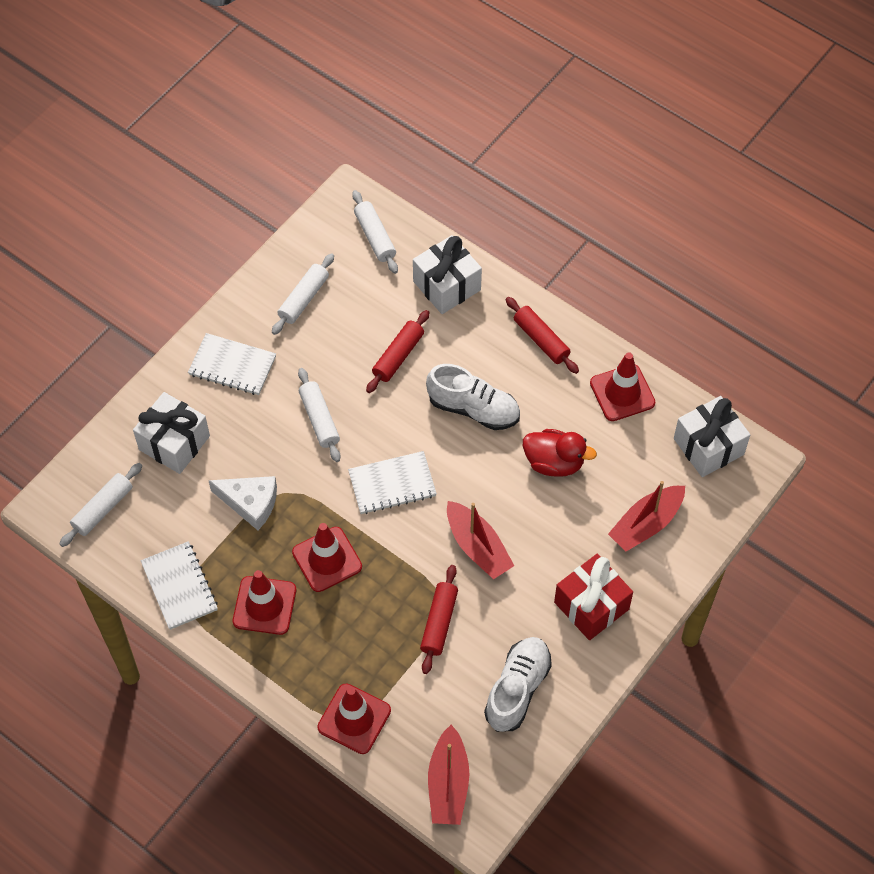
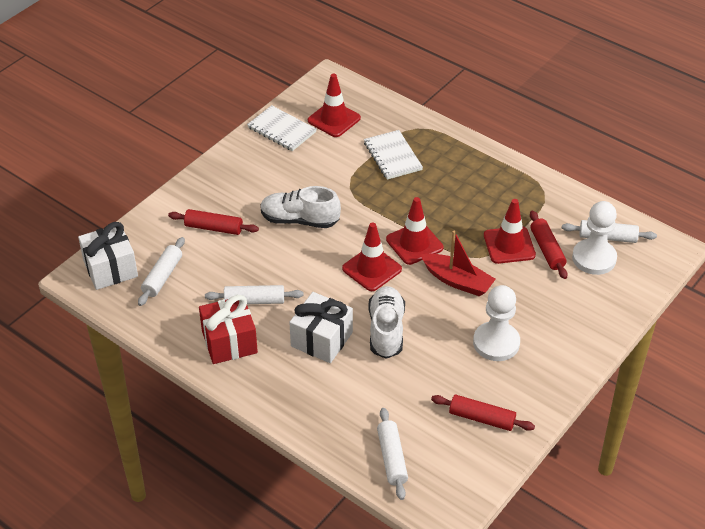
red boat: [428,725,469,825] [447,501,514,580] [608,481,685,552] = 3 -> [421,231,496,297] = 1
red duck: [523,429,597,477] = 1 -> none = 0
white cheese: [208,476,277,530] = 1 -> none = 0
white gift: [133,392,210,474] [413,235,482,314] [674,396,750,477] = 3 -> [78,222,138,290] [289,292,353,363] = 2
white notebook: [141,541,218,630] [188,333,276,395] [348,451,437,514] = 3 -> [247,105,316,151] [364,130,423,180] = 2
white pawn: none = 0 -> [473,285,520,361] [572,201,617,275] = 2

